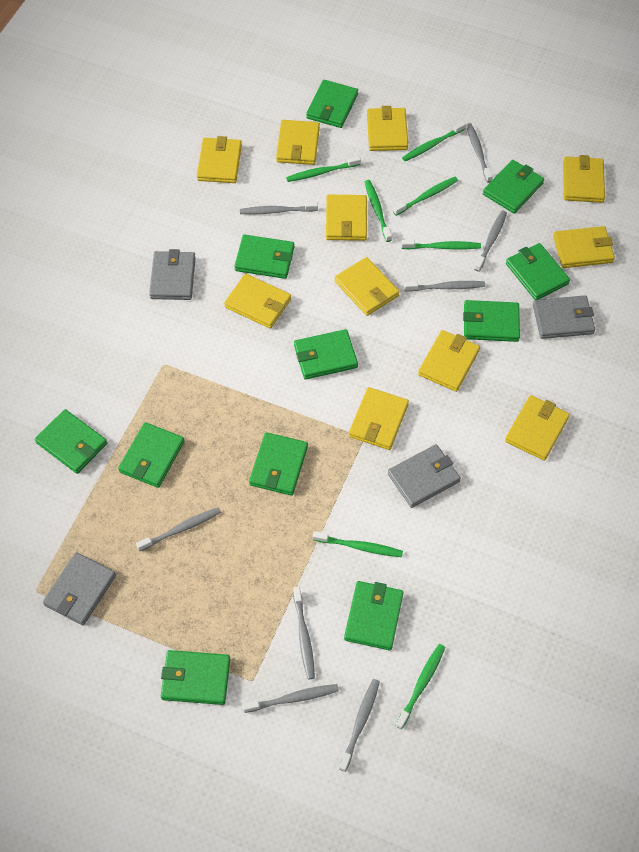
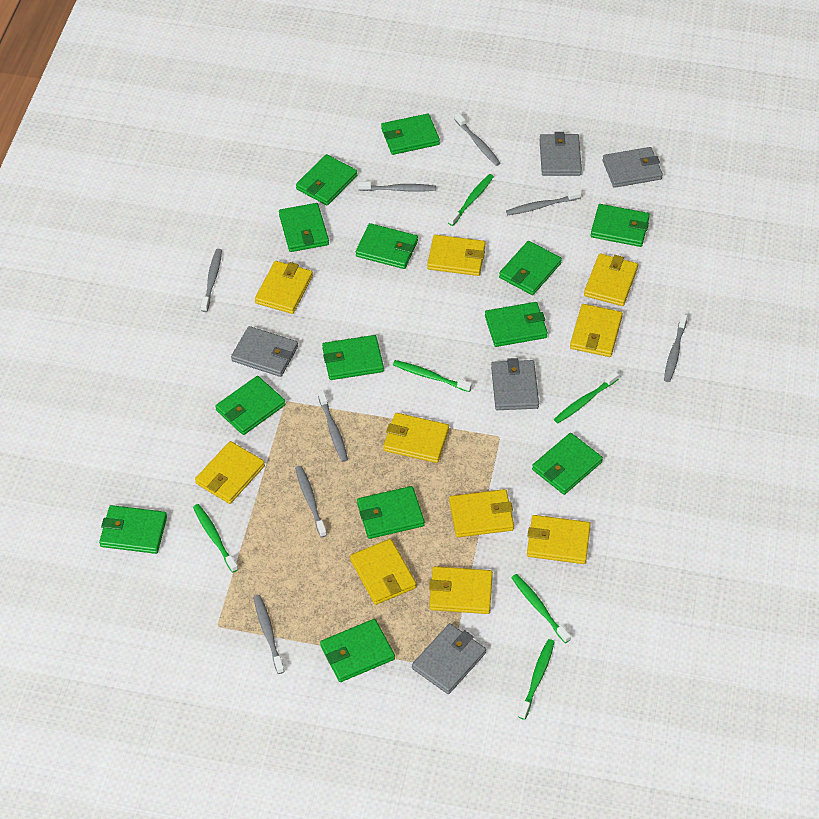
green toothbrush: [286,156,361,182] [313,531,403,557] [365,180,392,242] [393,177,458,216] [395,644,445,729] [401,240,481,250] [402,121,466,161] = 7 -> [193,504,238,573] [393,360,472,392] [448,174,494,226] [511,574,571,643] [519,639,554,720] [554,371,619,423] = 6
green wallet: [35,409,107,474] [118,422,185,488] [161,650,231,705] [234,235,294,279] [249,432,308,495] [294,329,358,379] [306,80,358,128] [344,581,404,650] [463,300,520,342] [483,160,544,214] [506,243,570,300] = 11 -> [99,505,167,554] [215,376,286,435] [279,203,329,252] [296,154,357,205] [320,619,395,682] [322,335,384,380] [356,223,418,269] [357,486,425,539] [381,114,440,155] [485,302,548,347] [499,241,562,295] [532,433,603,495] [591,204,650,247] = 13
grey wallet: [43,552,116,625] [149,249,196,300] [388,444,461,508] [533,295,595,339] = 4 -> [231,326,298,377] [412,623,486,694] [491,358,539,410] [539,132,582,176] [602,147,663,188] = 5
yellow wallet: [197,136,242,183] [224,274,291,329] [276,120,320,165] [326,195,367,241] [335,257,399,316] [349,387,409,450] [367,106,408,151] [418,330,480,392] [505,395,570,461] [553,226,615,268] [563,155,605,203] = 11 -> [195,441,265,504] [255,261,313,314] [350,539,416,605] [383,413,449,463] [427,235,486,276] [429,566,493,614] [449,489,514,537] [527,515,591,564] [570,304,623,357] [584,253,638,306] = 10

